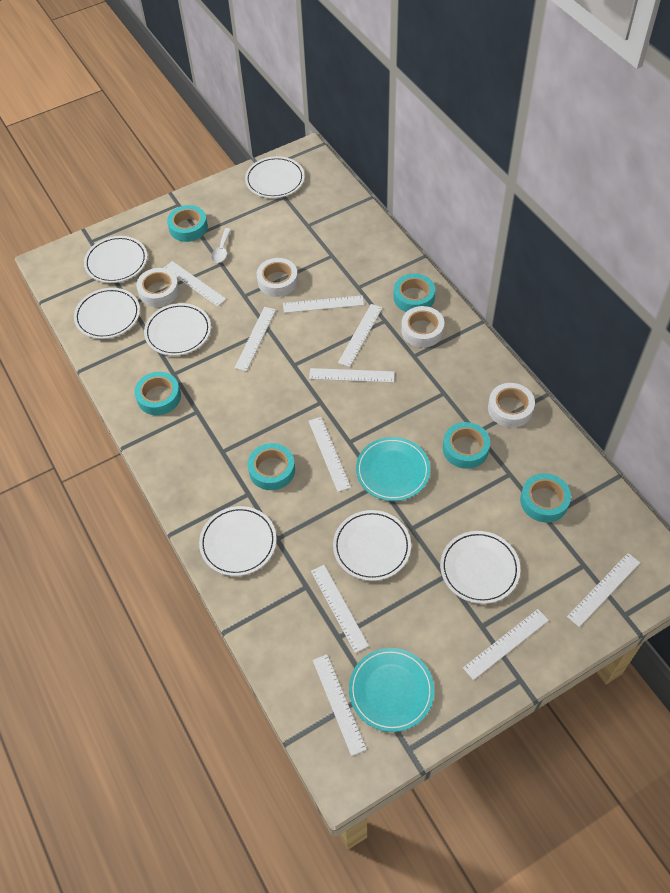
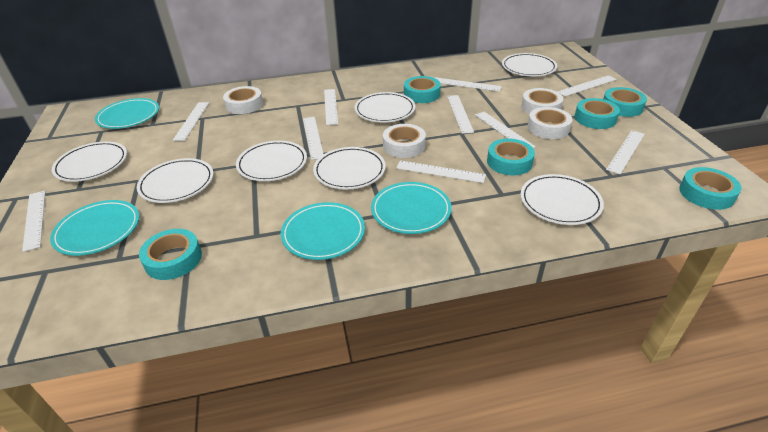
turquoise plate: [349,648,434,732] [356,437,430,501] = 2 -> [50,200,140,256] [95,98,159,129] [281,202,365,260] [371,182,452,234] = 4
white spoon: [211,228,232,263] = 1 -> none = 0

